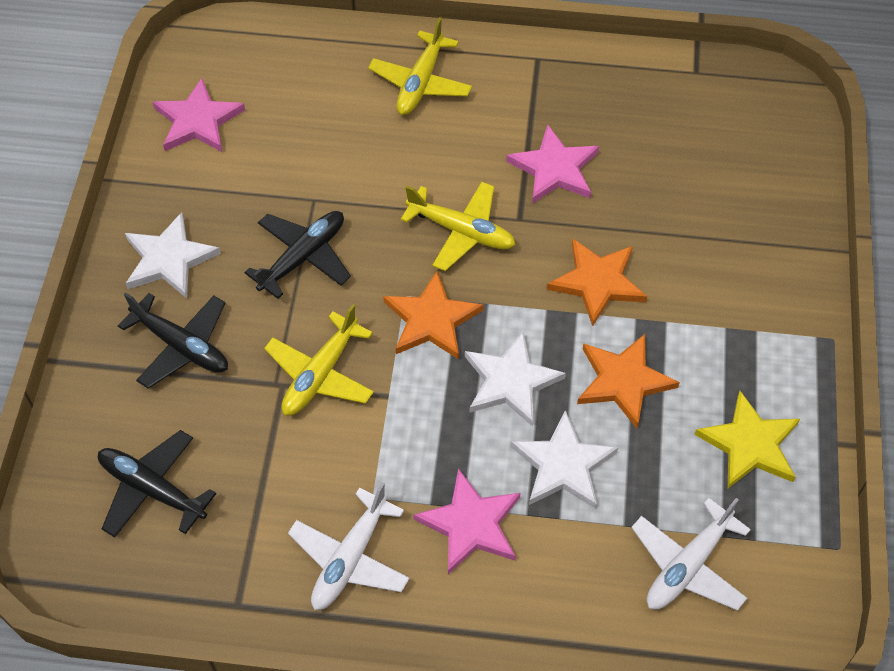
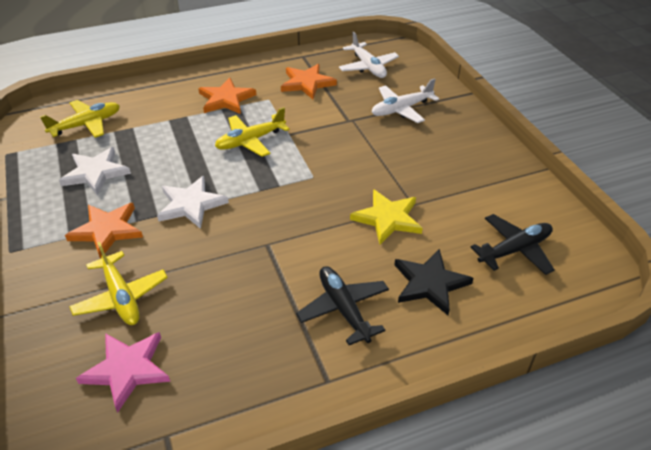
black plane: [98,430,217,538] [118,293,228,388] [244,211,351,299] = 3 -> [296,266,389,345] [470,214,555,275] = 2
black star: none = 0 -> [394,249,474,315] = 1
pink star: [153,78,245,152] [413,468,520,574] [506,125,599,204] = 3 -> [76,332,170,413] = 1
white star: [125,212,221,298] [465,332,566,427] [511,410,618,509] = 3 -> [59,147,131,196] [157,176,229,229] = 2

